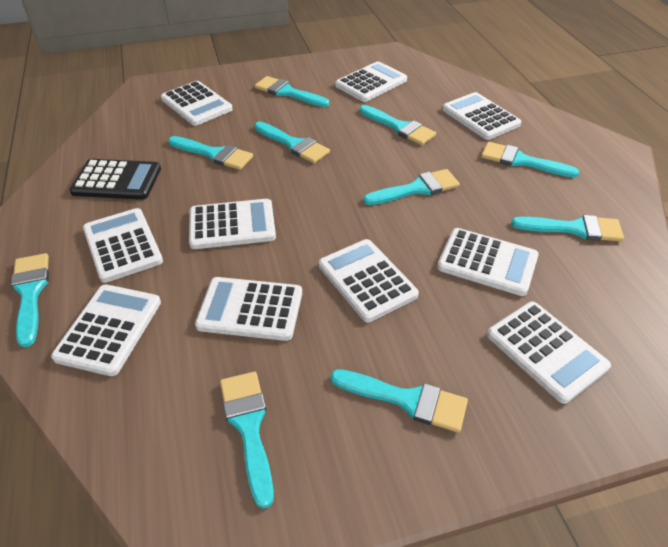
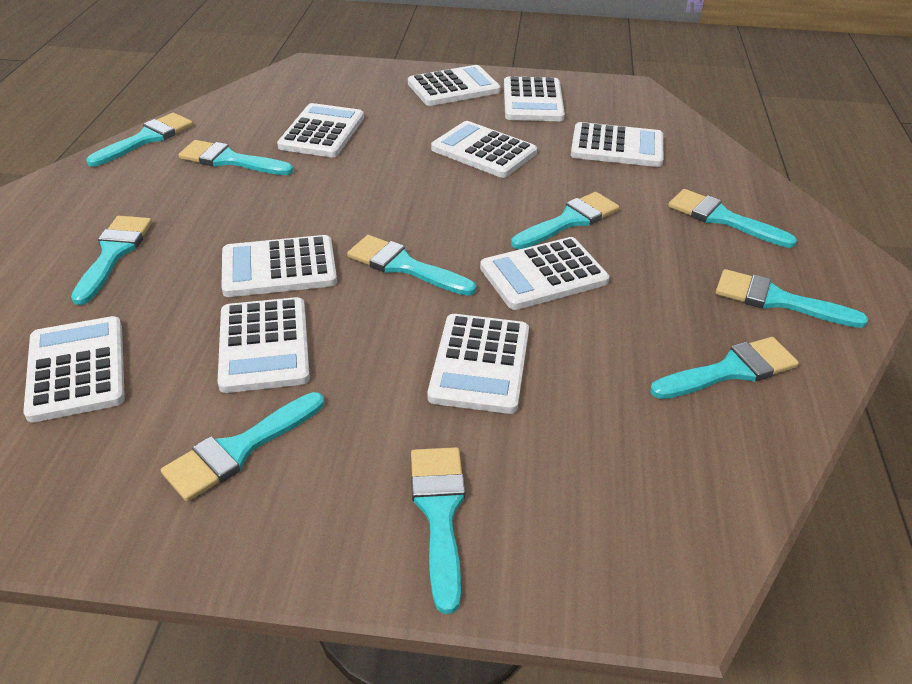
black calculator: [69,159,161,200] = 1 -> none = 0

